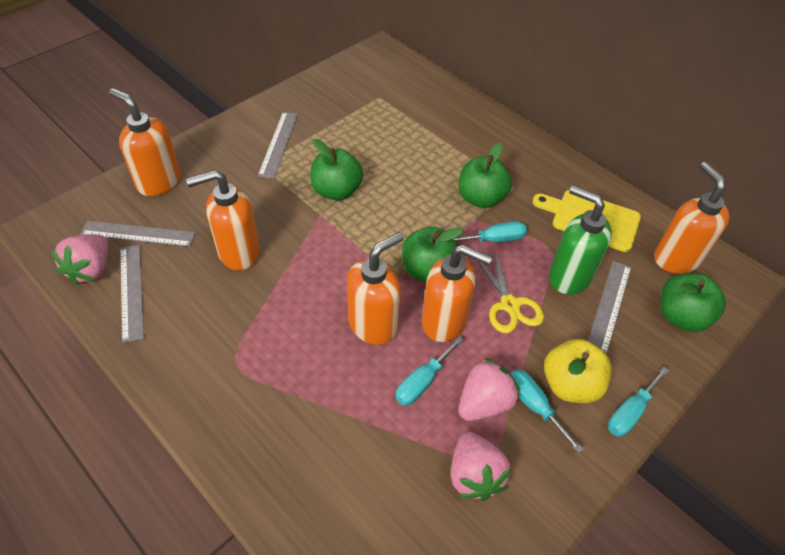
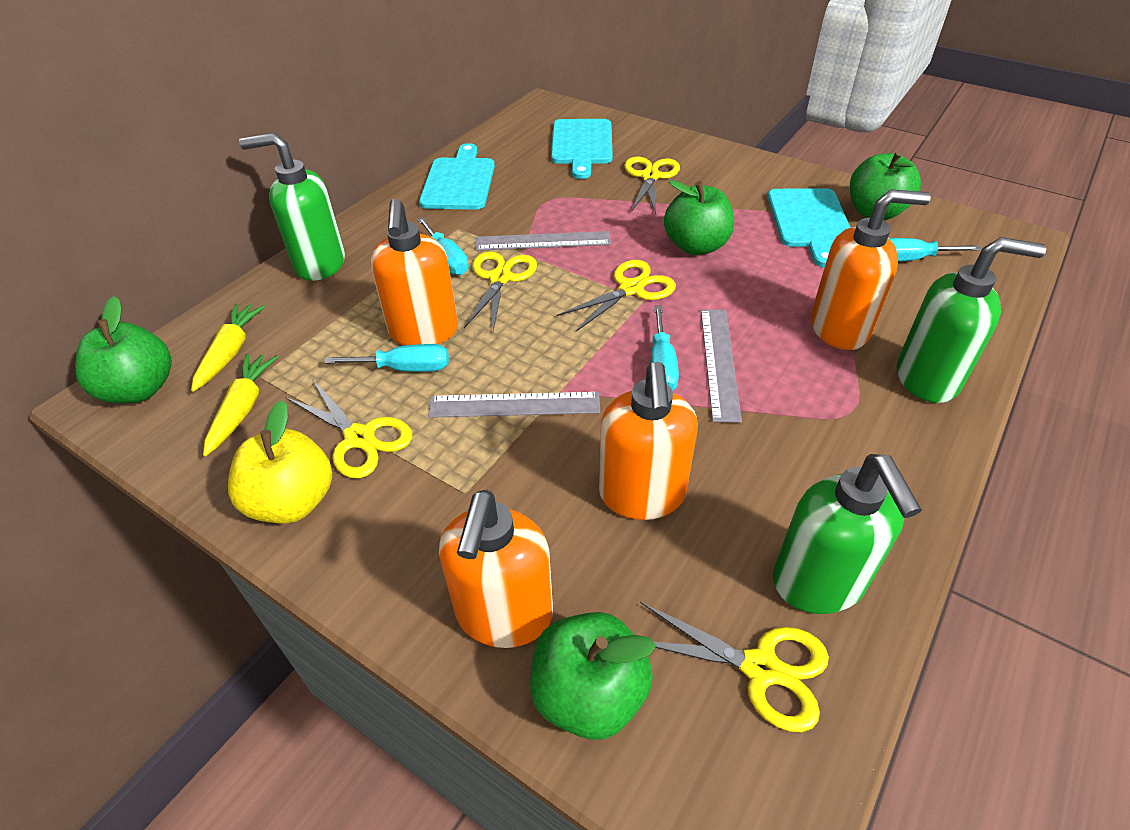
green soap dispenser: [549,185,612,295] = 1 -> [239,133,345,281] [773,454,922,614] [897,237,1047,403] = 3
grey ruler: [80,221,196,247] [120,245,144,343] [258,112,298,179] [588,261,631,355] = 4 -> [428,392,600,418] [475,231,611,251] [701,309,742,423] = 3
orange soap dispenser: [109,88,181,196] [186,170,260,271] [347,232,404,345] [422,244,493,342] [654,162,730,274] = 5 -> [371,199,458,346] [439,490,553,648] [599,362,698,520] [811,189,931,350] = 4
pink strawberry: [51,234,108,285] [451,432,512,501] [459,358,520,421] = 3 -> none = 0
turquoise cutting board: none = 0 -> [419,143,495,210] [551,119,613,179] [767,188,851,267] = 3
yellow carrot: none = 0 -> [191,303,265,392] [203,354,278,456] = 2
yellow cutting board: [533,190,641,252] = 1 -> none = 0
yellow scissors: [478,250,544,333] = 1 -> [286,379,412,478] [464,252,537,331] [557,260,676,332] [624,156,680,214] [640,602,829,732] = 5

